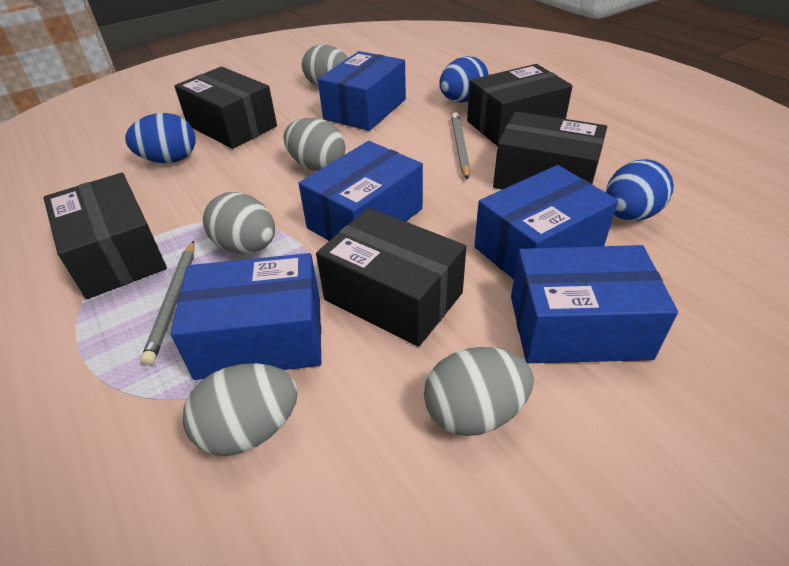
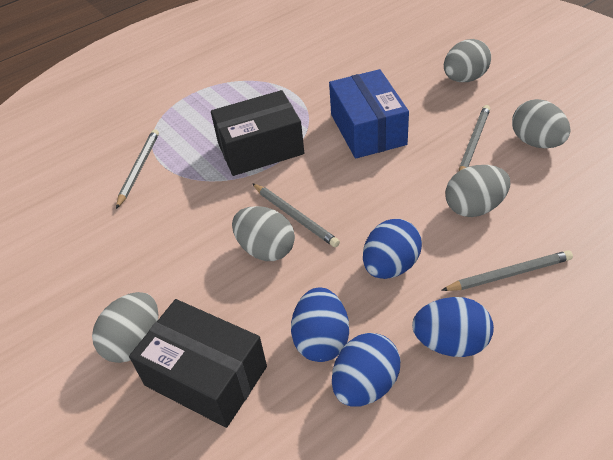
black box: [43,173,167,299] [174,67,277,149] [316,208,466,347] [467,64,573,146] [493,111,607,190] = 5 -> [129,299,267,428] [211,90,304,176] = 2
blue box: [170,253,321,380] [298,141,423,241] [318,51,406,131] [474,165,618,279] [511,245,678,363] = 5 -> [329,69,409,159] = 1
blue egg: [125,113,195,163] [439,56,489,102] [605,159,674,221] = 3 -> [291,287,349,362] [332,333,400,407] [363,219,422,279] [412,297,494,357] = 4
grey pencil: [141,241,194,365] [451,112,470,180] = 2 -> [116,129,159,209] [252,183,340,247] [441,250,573,291] [459,105,490,171] = 4

